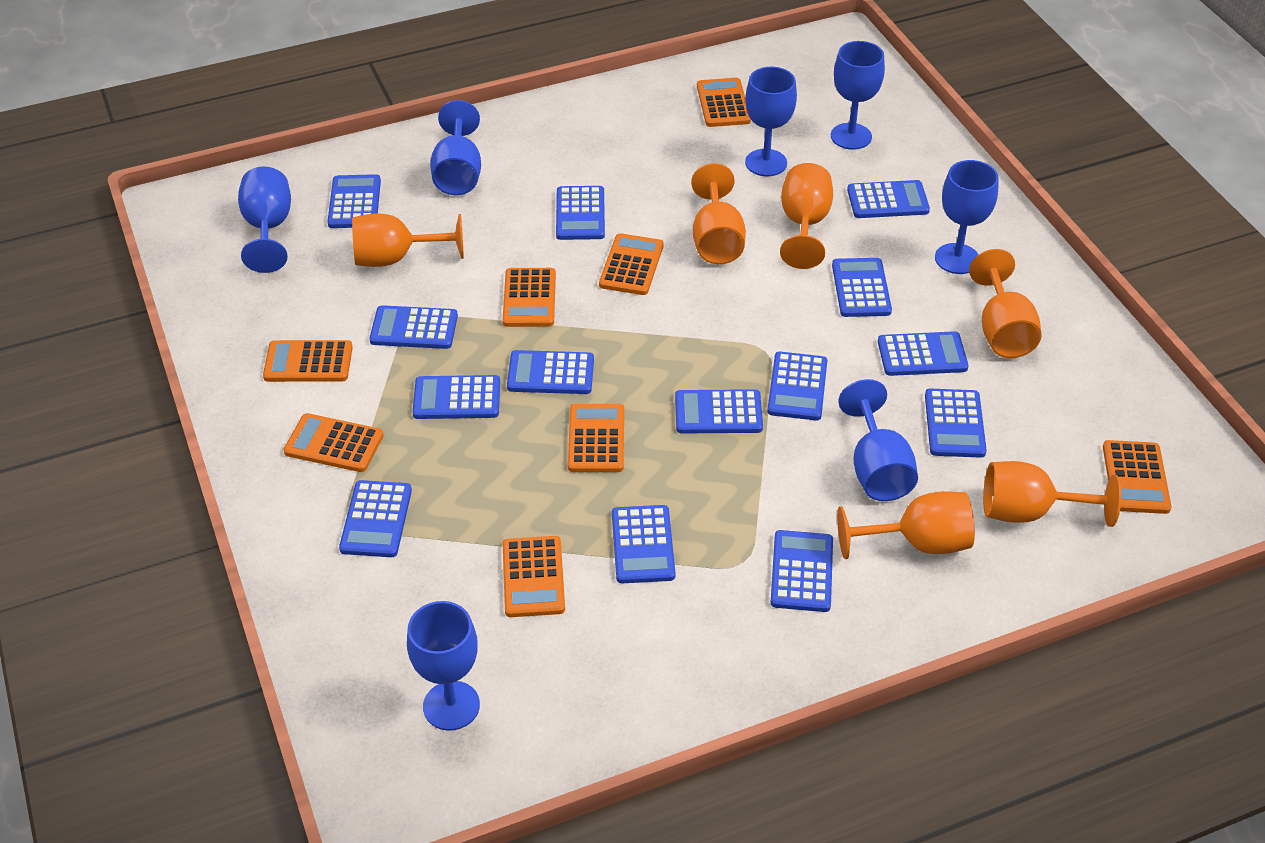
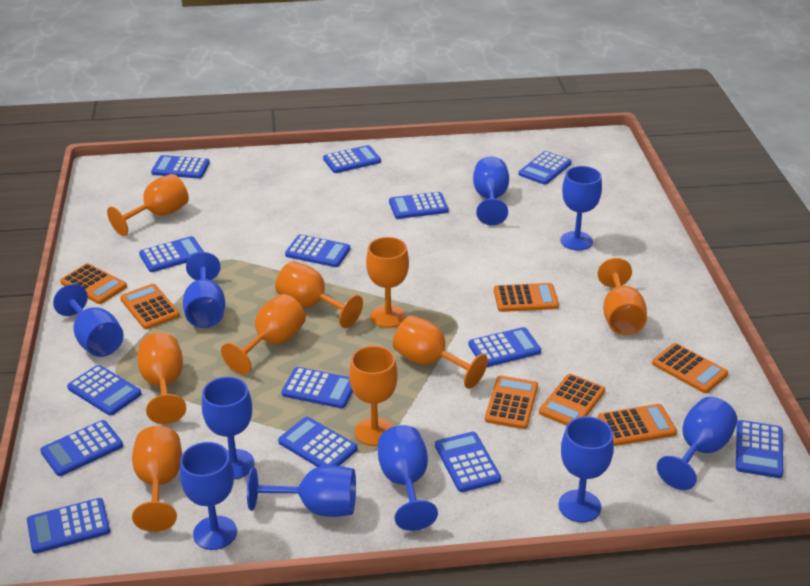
blue goblet: [238,166,291,273] [407,601,480,731] [430,100,481,195] [745,67,797,176] [831,41,885,150] [838,379,918,501] [935,160,999,274] = 7 -> [53,284,123,357] [180,442,237,550] [183,252,225,328] [202,377,255,479] [247,465,356,517] [378,425,438,531] [473,156,509,225] [559,416,614,522] [560,166,602,250] [657,397,738,490] = 10
orange calculator: [263,340,353,382] [283,413,384,472] [503,268,556,327] [503,536,565,617] [568,404,624,472] [599,233,663,295] [697,78,751,127] [1103,440,1172,514] = 8 -> [60,263,127,304] [120,284,180,329] [485,376,538,429] [494,283,559,312] [539,374,605,426] [598,404,677,446] [652,343,728,393] = 7
orange goblet: [352,213,464,267] [691,163,746,264] [780,163,833,269] [837,491,975,559] [969,249,1042,358] [983,461,1122,527] = 6 -> [107,174,189,236] [132,426,182,532] [137,333,186,424] [221,294,306,375] [275,261,363,328] [349,346,398,446] [366,237,409,328] [393,315,488,389] [598,258,647,335] = 9

